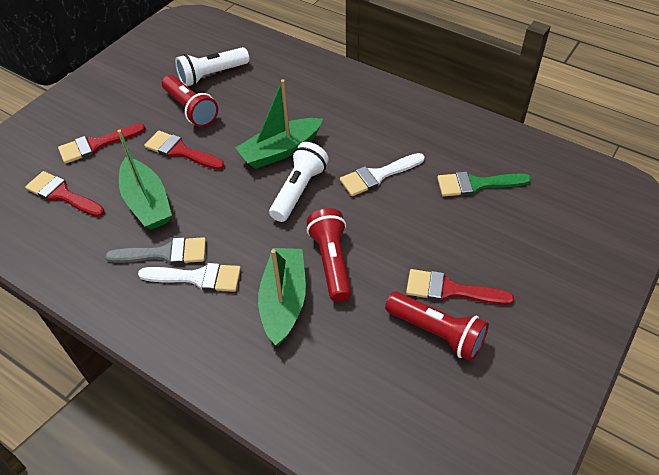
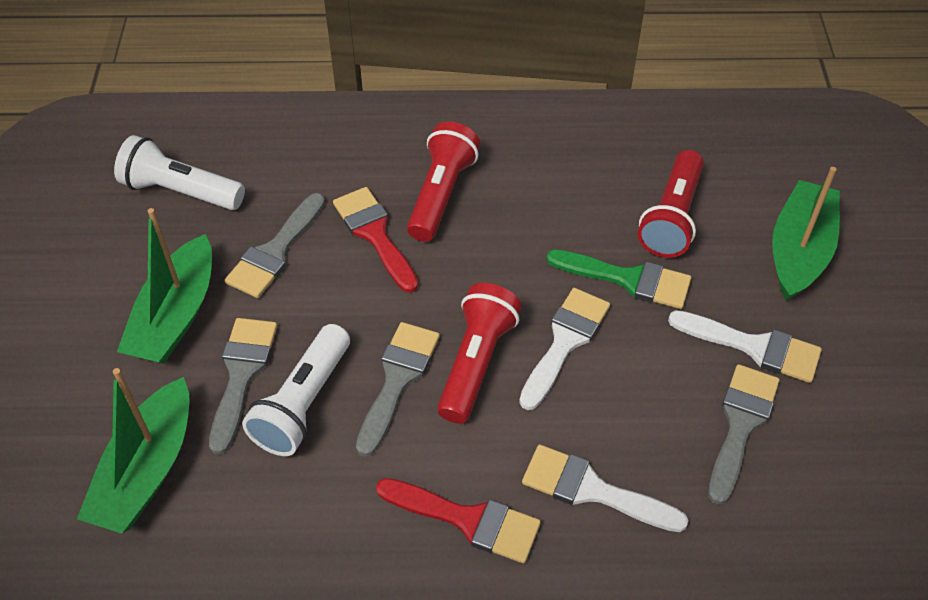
grey brush: [105,237,206,265] = 1 -> [209,318,277,455] [225,193,325,298] [356,322,440,457] [708,364,779,505] = 4
red brush: [25,171,105,217] [58,123,146,164] [144,130,224,170] [406,269,514,305] = 4 -> [333,187,418,293] [376,478,541,563] = 2
white brush: [138,263,241,292] [340,153,425,196] = 2 -> [519,288,610,410] [522,444,689,532] [668,310,822,383] = 3

